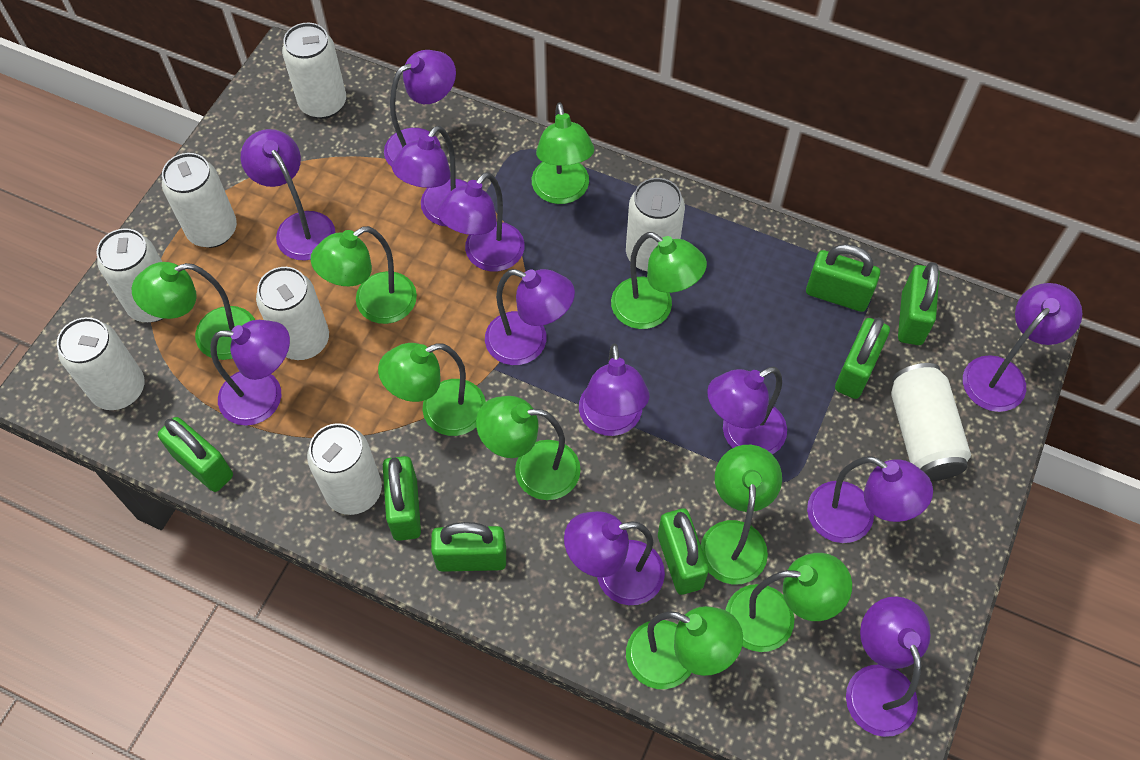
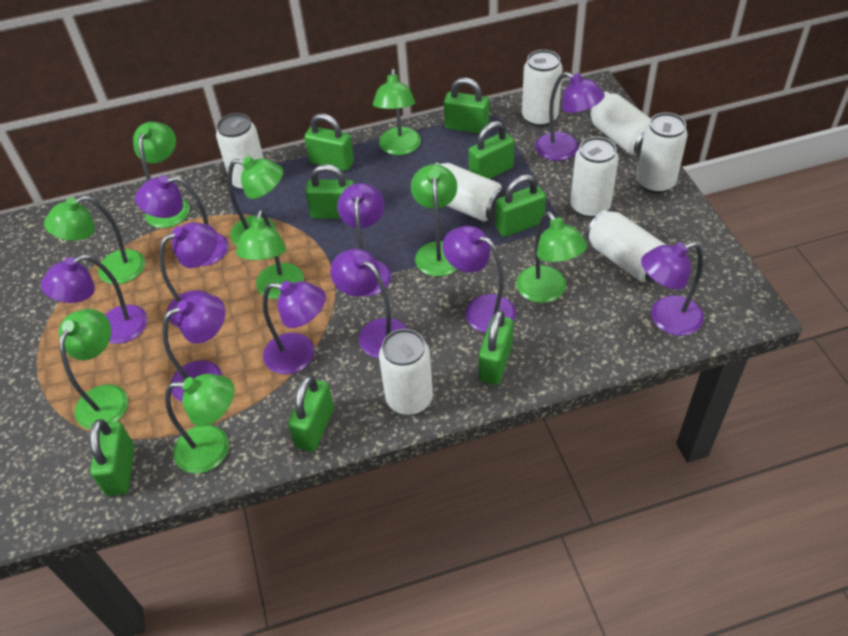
green padlock: [158,417,233,492] [383,456,421,541] [431,522,506,572] [658,509,709,595] [806,244,880,312] [835,317,890,399] [898,262,939,345] = 7 -> [90,419,135,496] [288,376,334,452] [304,113,354,171] [305,164,354,219] [444,78,489,134] [468,121,514,179] [479,310,513,385] [495,174,546,237] = 8
purple lamp: [210,320,290,426] [241,129,336,261] [384,50,456,167] [392,126,467,227] [437,172,524,271] [485,269,575,365] [564,511,665,605] [579,343,649,436] [707,367,787,454] [807,456,933,543] [846,596,931,737] [963,283,1082,412] = 12 -> [41,255,148,344] [135,175,229,266] [159,222,218,327] [163,294,225,402] [263,281,326,374] [330,249,408,358] [337,183,392,296] [443,226,516,333] [535,72,605,161] [641,242,704,336] = 10

